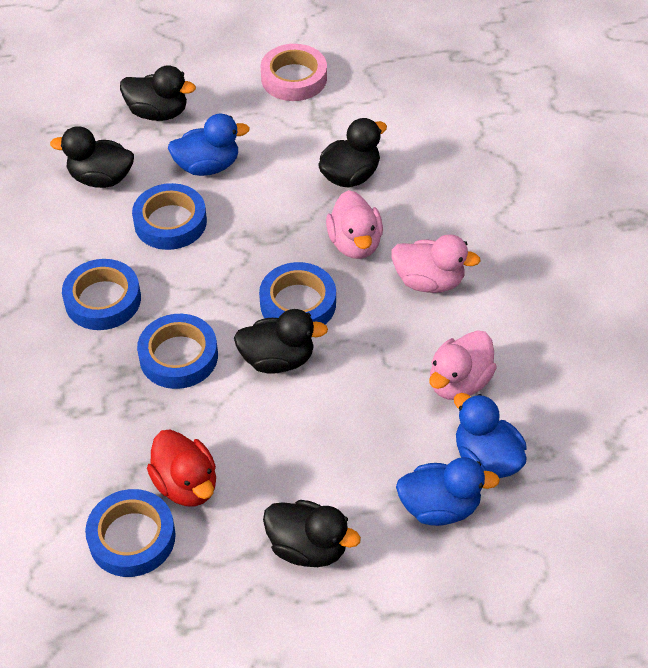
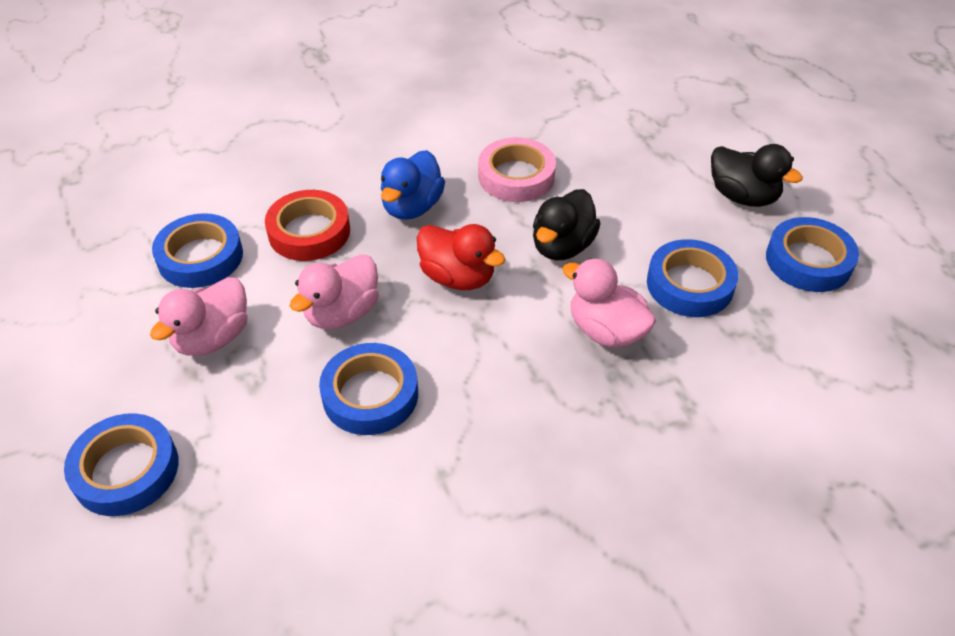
black duck: [50,126,134,188] [120,65,196,121] [234,309,328,374] [263,500,361,567] [319,118,387,188] = 5 -> [533,189,600,261] [711,144,803,207] = 2
blue duck: [168,114,250,176] [396,457,500,526] [454,393,527,478] = 3 -> [381,150,445,220] = 1
red tape: none = 0 -> [265,190,350,261] = 1

